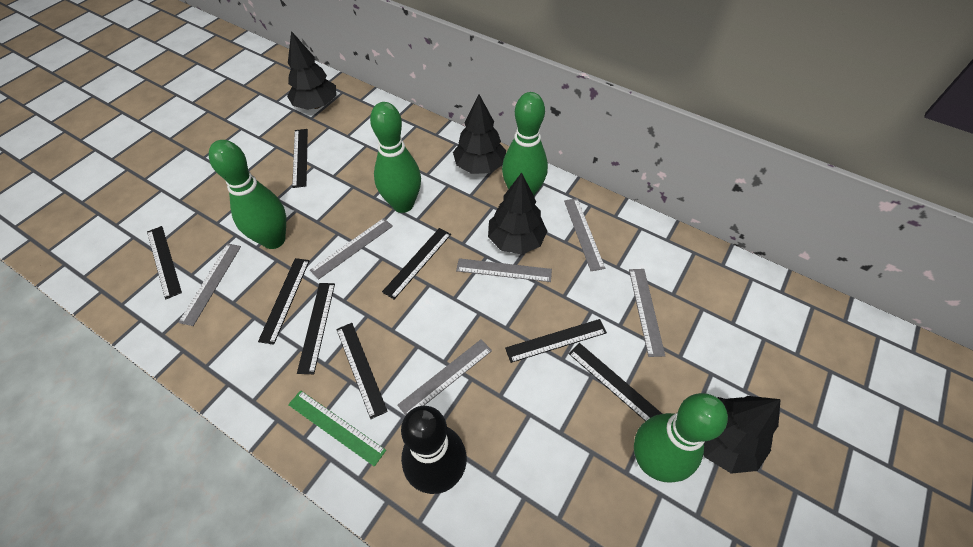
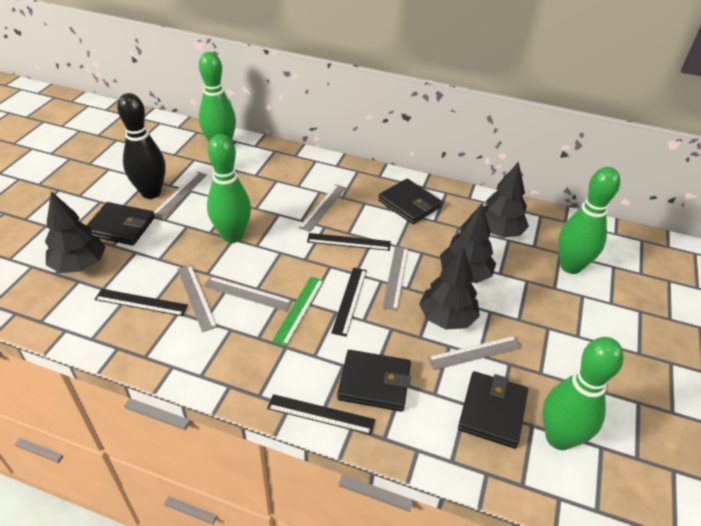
black ruler: [147,226,182,299] [258,258,310,345] [292,129,308,188] [297,283,335,374] [336,323,388,419] [382,228,451,299] [505,319,607,363] [568,343,662,421] = 8 -> [94,289,188,316] [267,394,375,435] [307,233,391,251] [331,268,367,337] = 4
black wallet: none = 0 -> [86,202,155,246] [337,350,411,412] [378,179,442,224] [458,371,528,449] = 4

